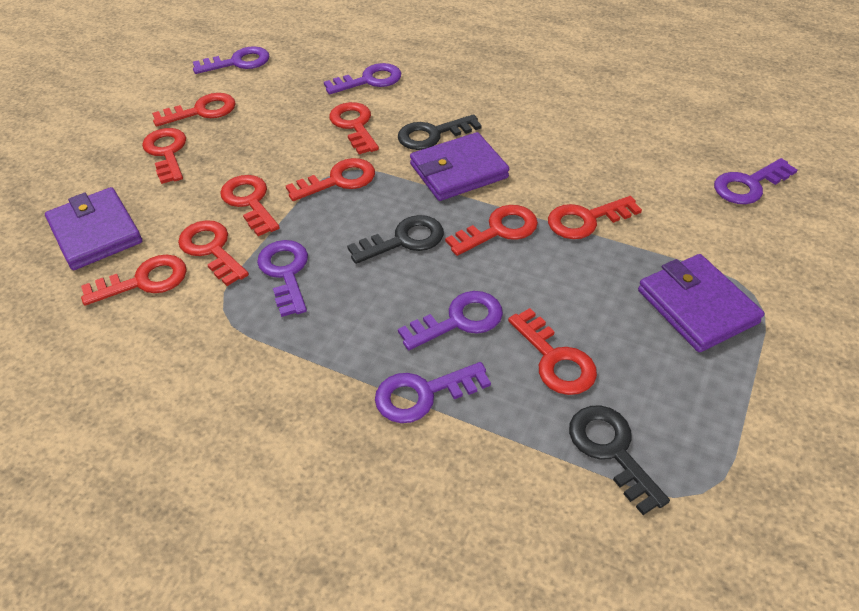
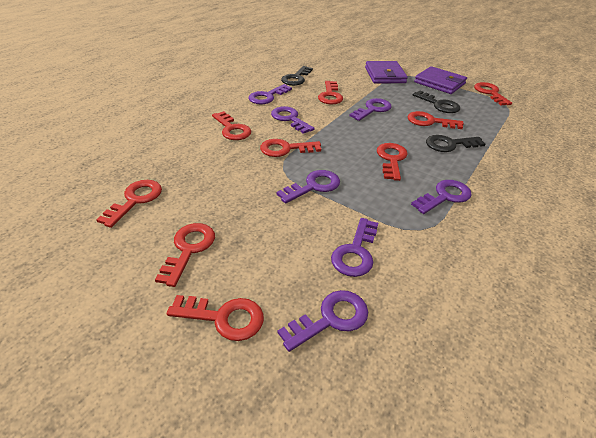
purple key: [193,46,269,74] [257,240,308,317] [324,63,401,94] [375,362,491,423] [398,291,503,350] [714,158,797,204] = 6 -> [248,84,292,104] [271,106,315,134] [276,170,340,203] [278,290,368,352] [331,218,378,277] [349,98,392,121] [411,180,472,214] = 7
purple wallet: [45,187,142,270] [410,132,509,201] [638,254,764,352] = 3 -> [365,61,408,84] [414,66,467,94] = 2
red key: [81,255,187,306] [142,128,186,184] [152,93,236,127] [178,220,249,286] [220,175,280,236] [286,158,375,201] [329,102,379,154] [445,205,538,256] [508,308,597,395] [548,196,642,239] = 10 -> [96,180,162,228] [155,223,215,287] [167,295,264,341] [212,111,251,140] [260,139,321,157] [318,81,343,105] [377,143,408,181] [408,111,464,129] [474,82,512,106] = 9

